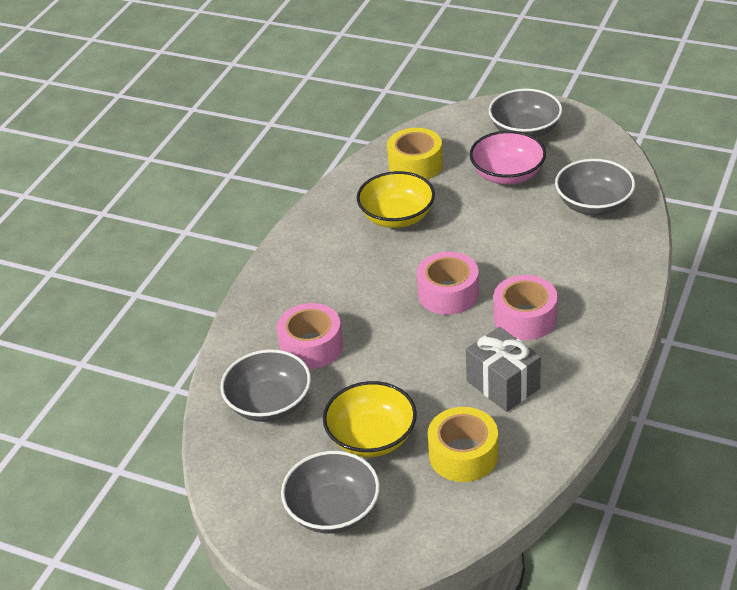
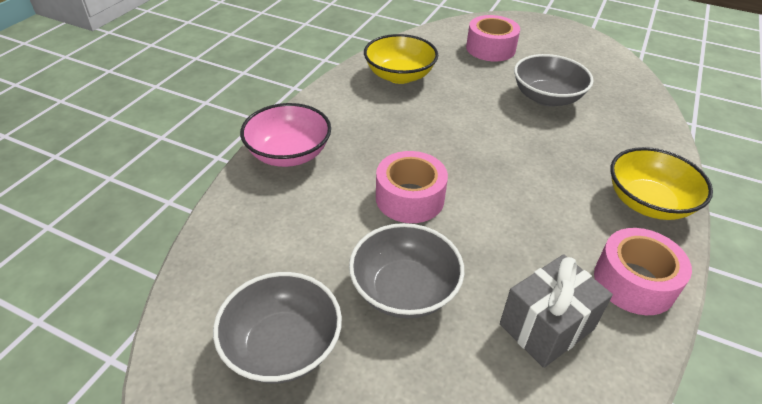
grey bowl: [220,349,311,422] [281,451,380,534] [489,88,562,138] [555,159,635,215] = 4 -> [213,272,342,383] [349,223,464,319] [514,54,594,107] = 3
yellow tape: [387,128,443,179] [428,407,498,482] = 2 -> none = 0

